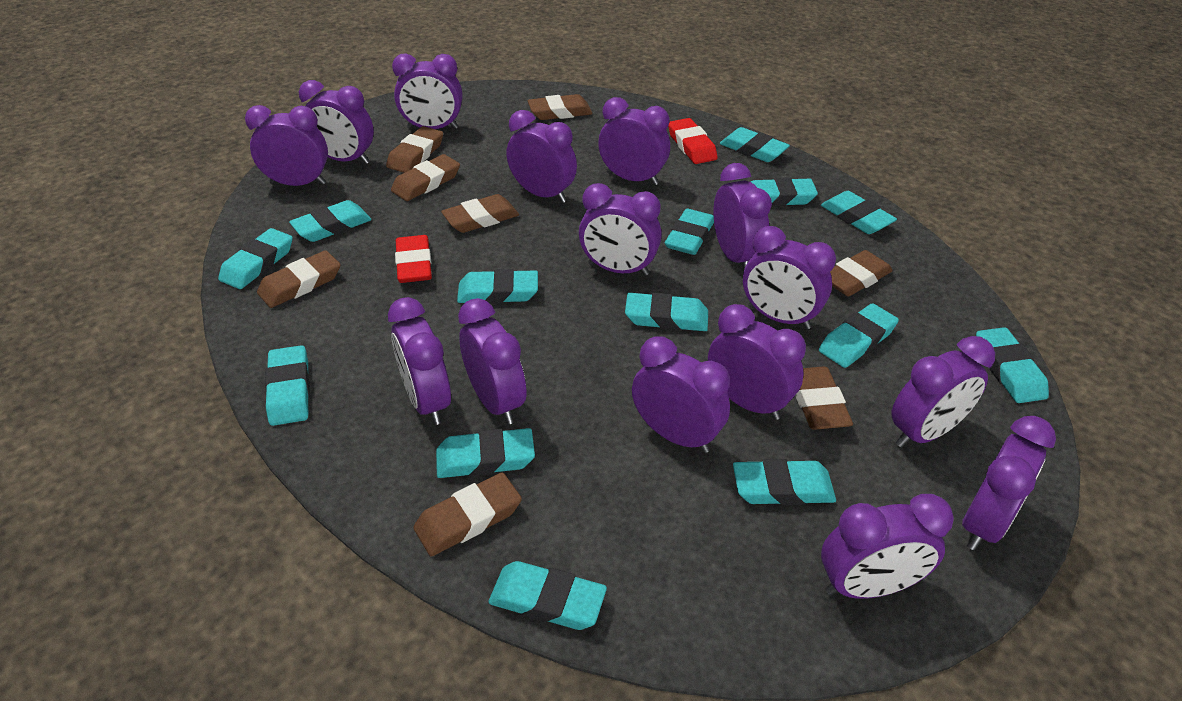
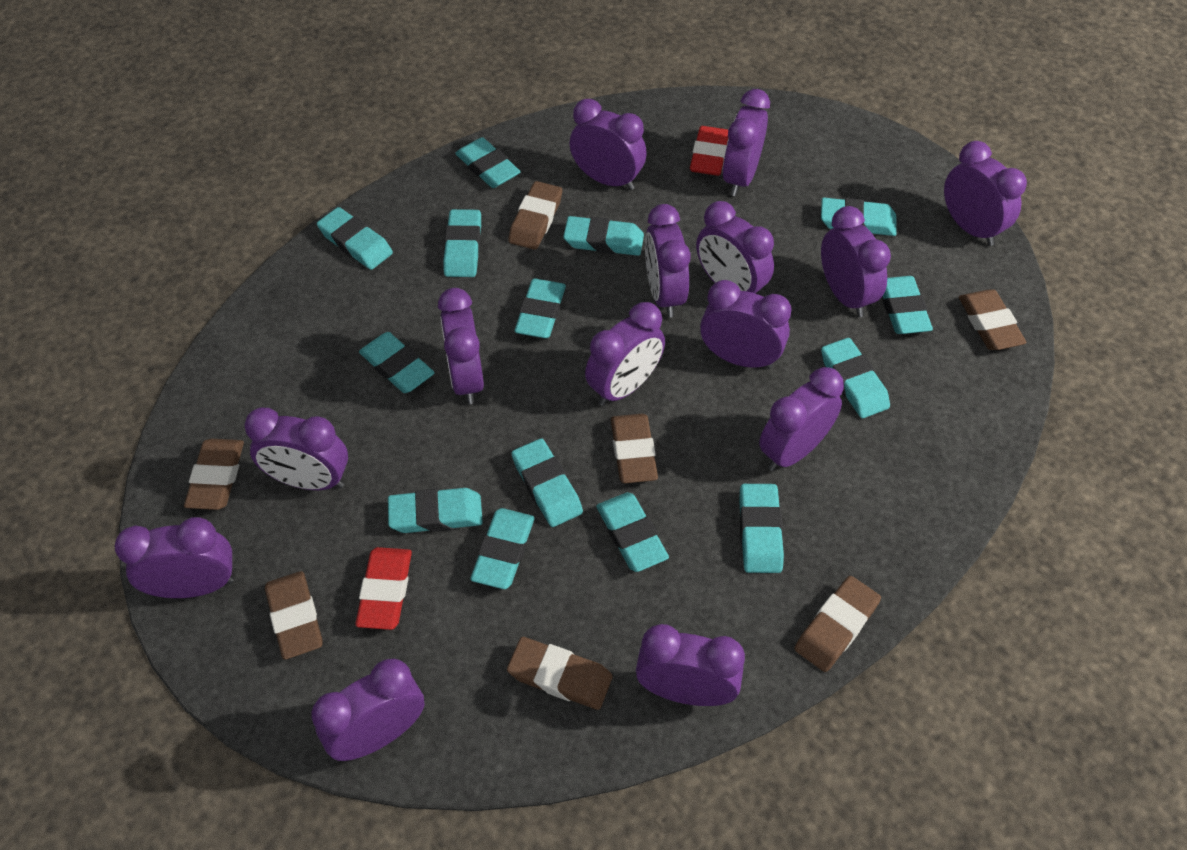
brown eraser: [257,250,341,308] [386,126,443,173] [391,154,460,201] [413,472,522,556] [441,194,519,233] [527,94,592,120] [795,366,853,430] [830,250,892,296] = 8 -> [184,439,244,510] [265,571,323,660] [507,637,613,710] [508,181,562,250] [611,414,658,483] [794,576,881,672] [959,289,1027,350] = 7
purple clock: [245,105,328,186] [299,80,374,164] [388,297,451,425] [392,53,462,129] [458,298,526,425] [506,110,577,203] [579,183,662,276] [598,97,670,185] [632,336,730,453] [708,304,806,420] [714,163,772,271] [743,226,836,329] [821,494,954,599] [891,336,995,448] [962,416,1056,550] = 15 -> [115,517,234,598] [244,408,348,490] [312,659,425,761] [438,288,484,404] [570,99,647,190] [585,302,665,406] [636,624,745,706] [645,204,691,318] [696,201,774,293] [700,280,792,369] [722,89,770,196] [759,367,844,471] [821,206,891,317] [944,141,1027,246] = 14

